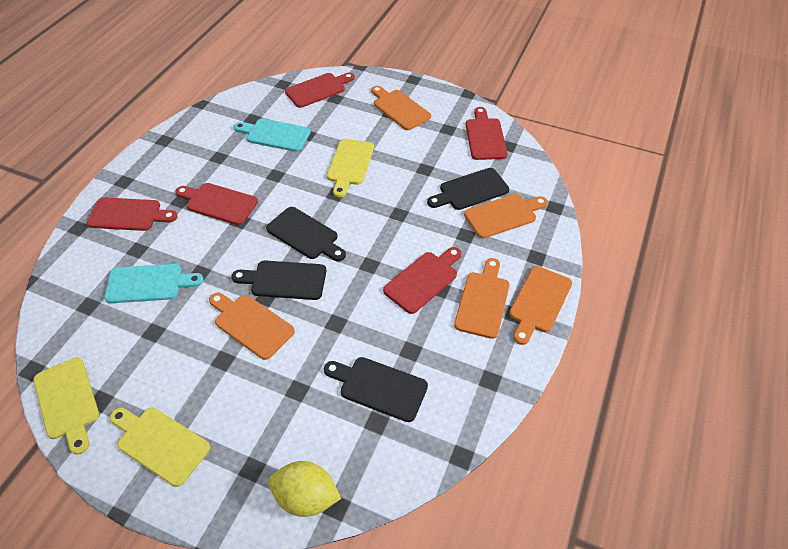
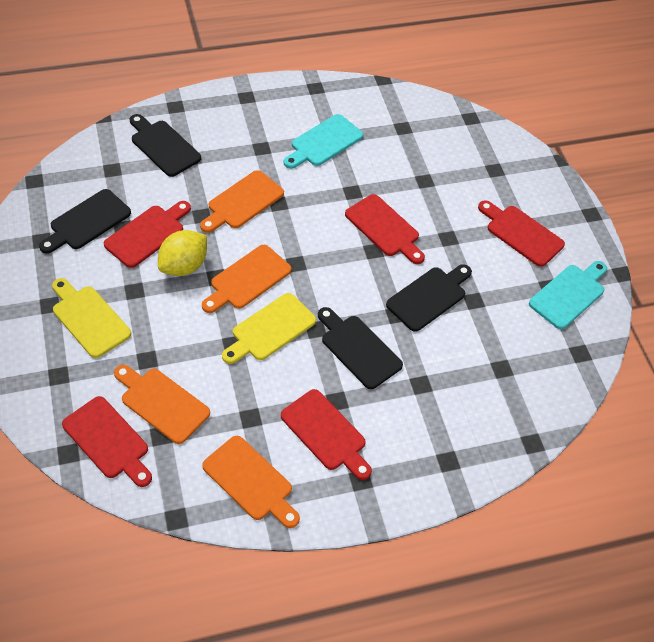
orange cutting board: [209,293,295,360] [371,86,431,130] [454,258,510,339] [464,194,548,239] [509,266,572,345] = 5 -> [114,364,210,444] [200,170,284,233] [202,245,291,313] [202,436,300,528] = 4
yellow cutting board: [33,357,99,455] [110,408,210,487] [327,139,374,197] = 3 -> [52,278,131,358] [222,293,316,364] = 2

